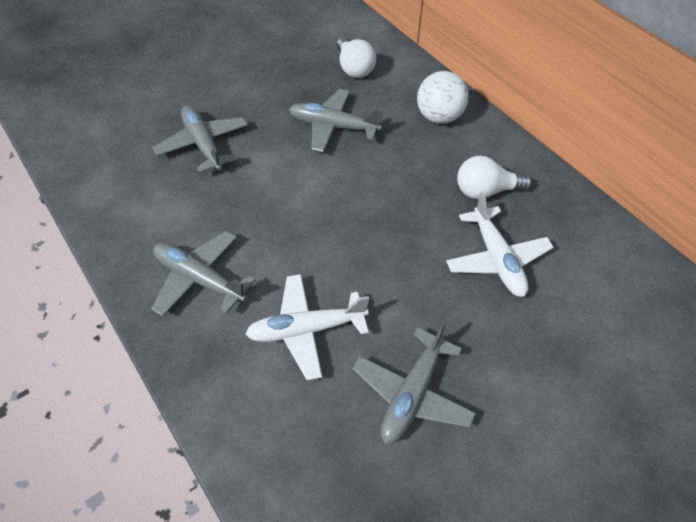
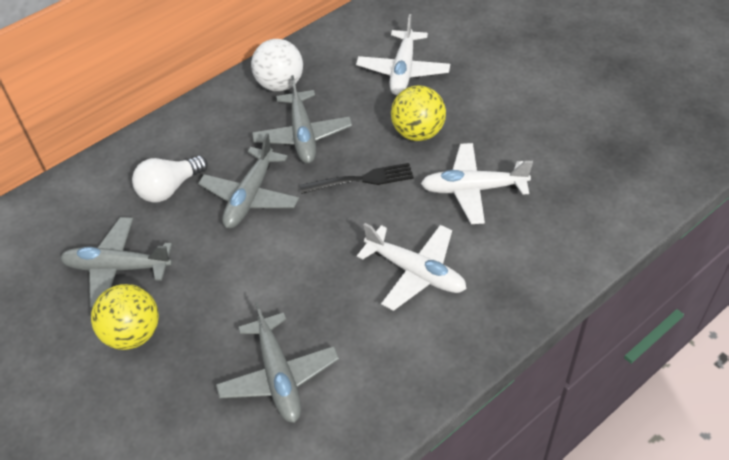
black fork: none = 0 -> [300,163,414,194] = 1
white light bulb: [337,37,376,78] [457,156,532,199] = 2 -> [132,156,208,202] = 1
white plane: [245,274,369,380] [446,192,554,297] = 2 -> [356,14,450,95] [357,223,466,311] [421,143,533,224] = 3
yellow ball: none = 0 -> [91,284,159,350] [391,86,446,141] = 2

